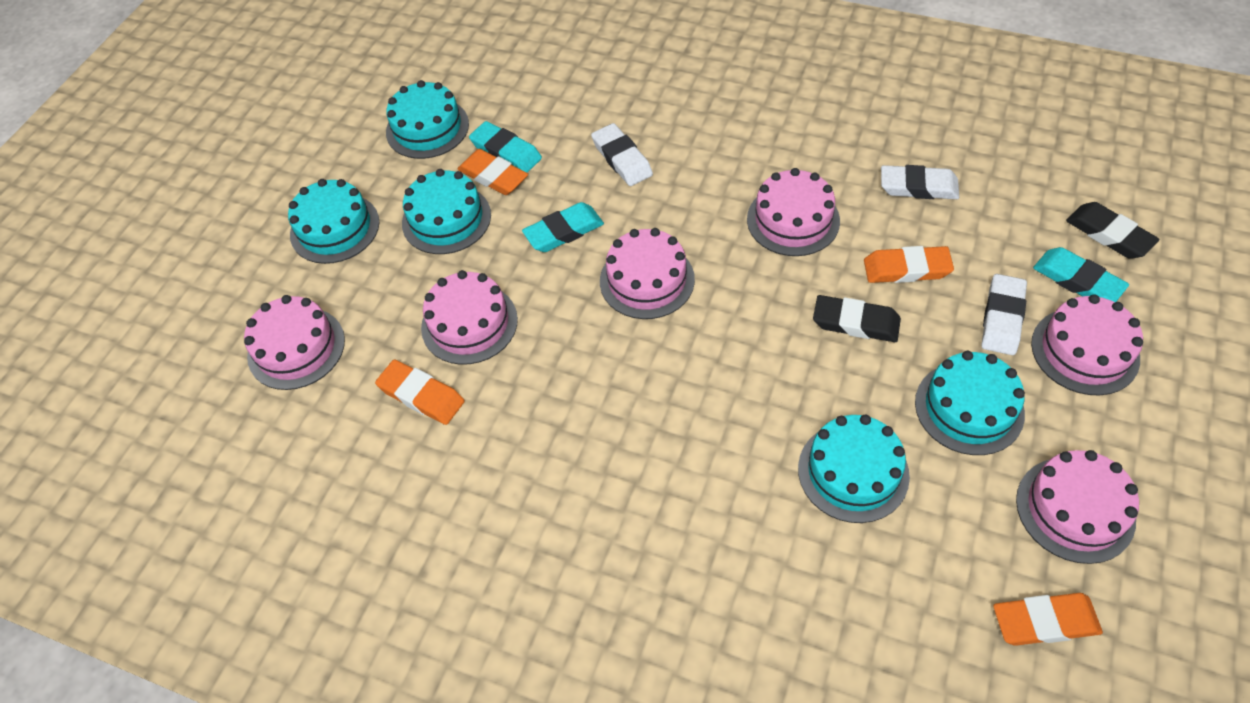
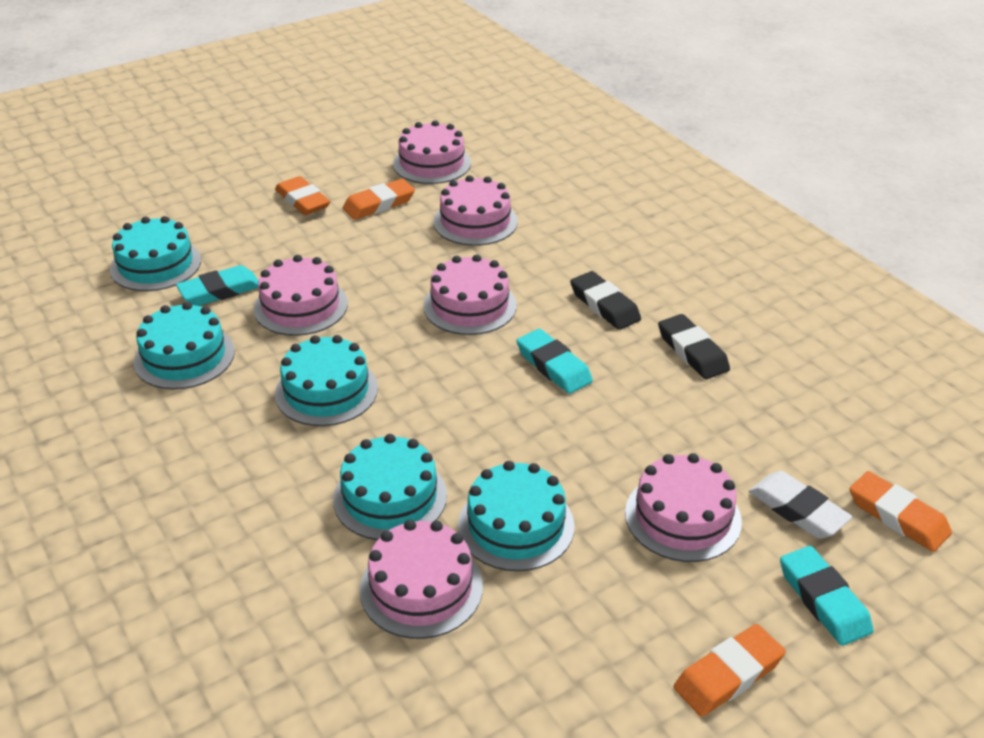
white eraser: [591,123,653,186] [881,165,959,199] [982,274,1027,355] = 3 -> [749,471,853,539] = 1

